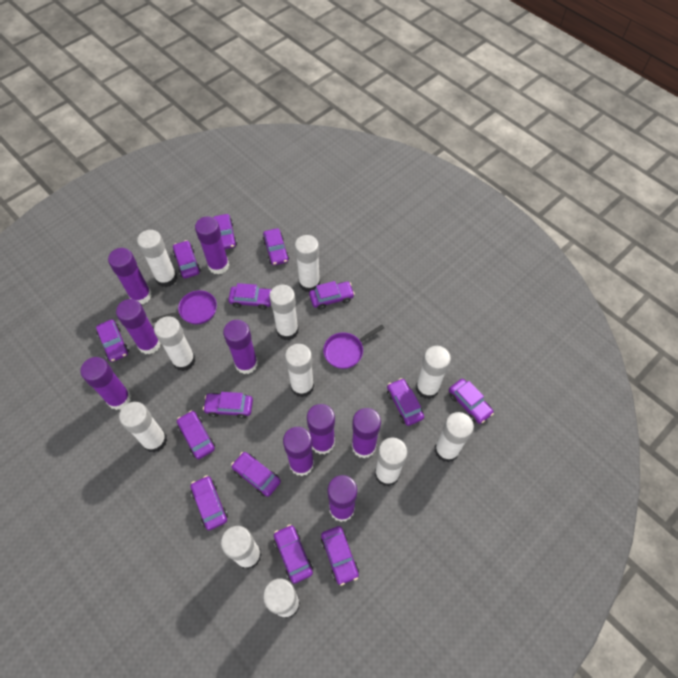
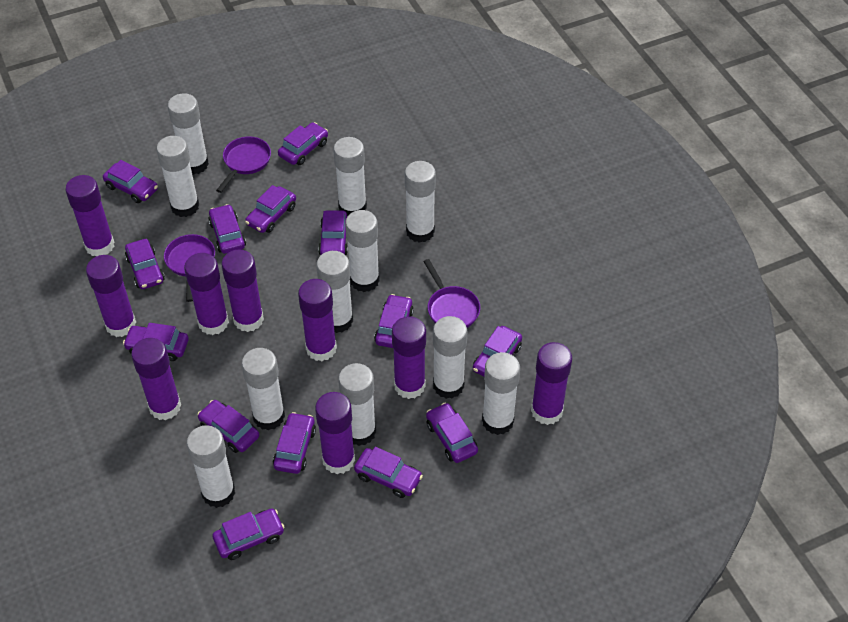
purple pan: [151,290,217,324] [323,325,384,369] = 2 -> [164,234,215,302] [216,136,271,193] [423,259,480,328] = 3

